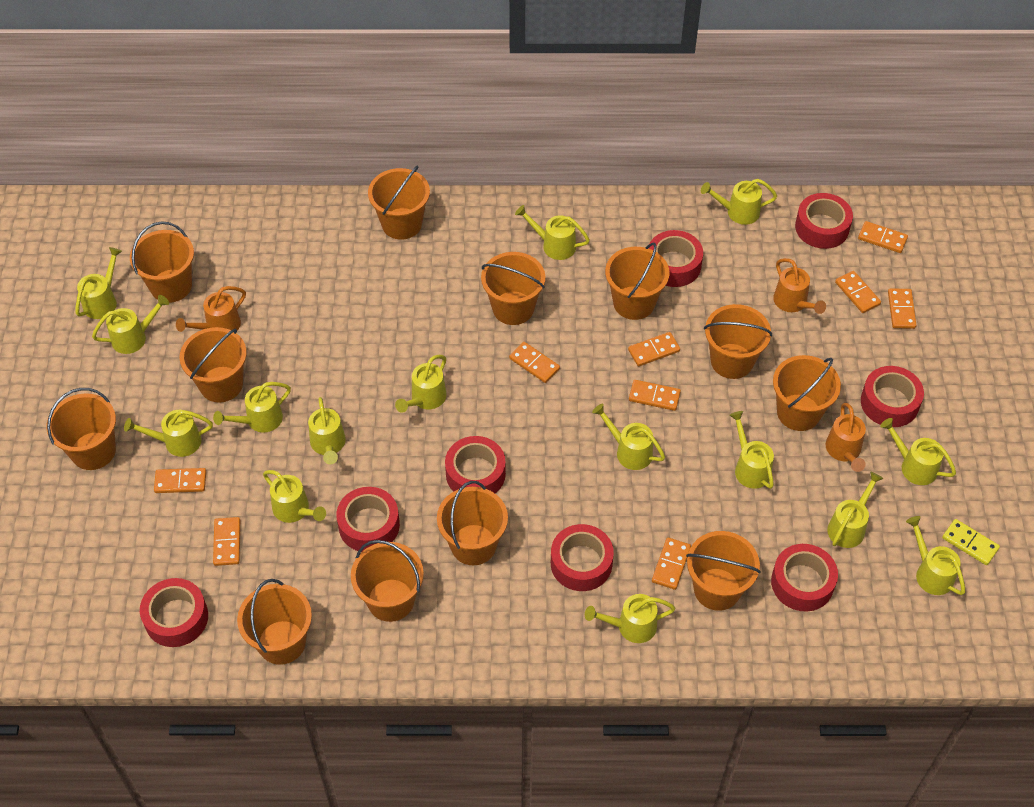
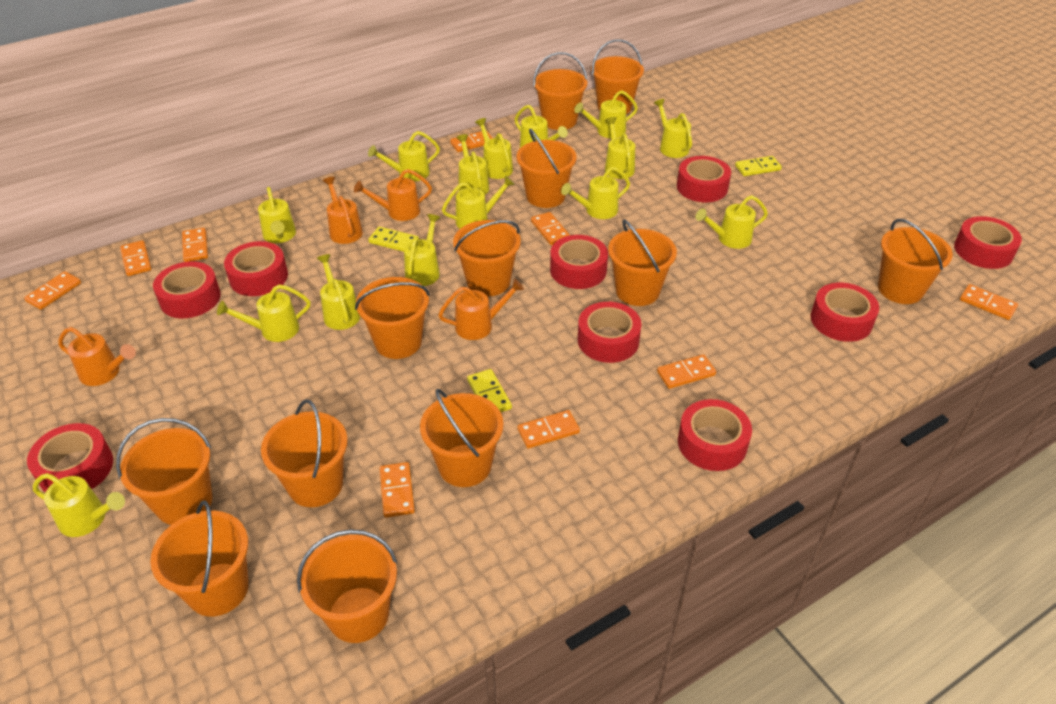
orange watering can: [176,286,246,332] [773,258,826,314] [826,403,866,472] = 3 -> [58,327,136,386] [323,177,363,244] [354,169,432,221] [438,279,524,340] = 4
red tape: [140,578,208,647] [336,487,400,552] [445,436,506,493] [551,524,614,591] [648,230,703,287] [771,544,838,612] [795,193,853,249] [861,366,924,427] = 8 -> [27,423,113,493] [153,261,221,318] [224,241,288,296] [550,235,608,289] [578,302,641,363] [677,156,731,202] [678,399,752,471] [811,283,879,342] [954,216,1022,269] = 9
yellow domino: [942,519,1000,565] = 1 -> [368,227,419,252] [467,369,512,412] [735,156,782,176] = 3

